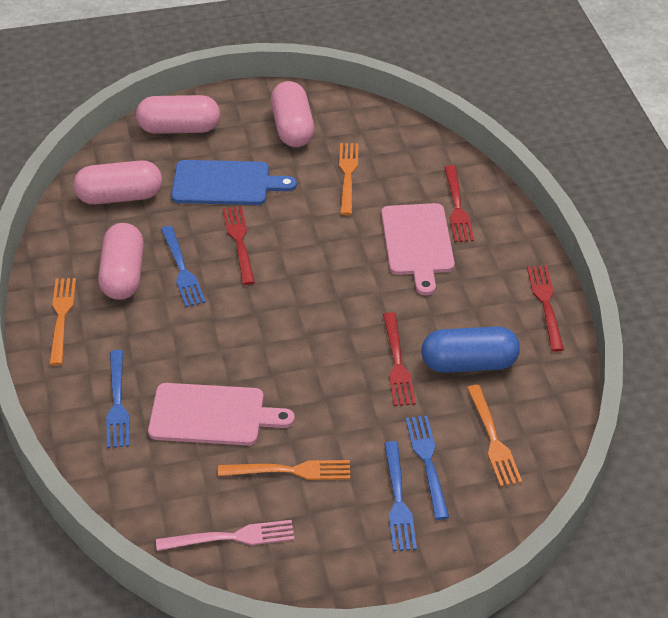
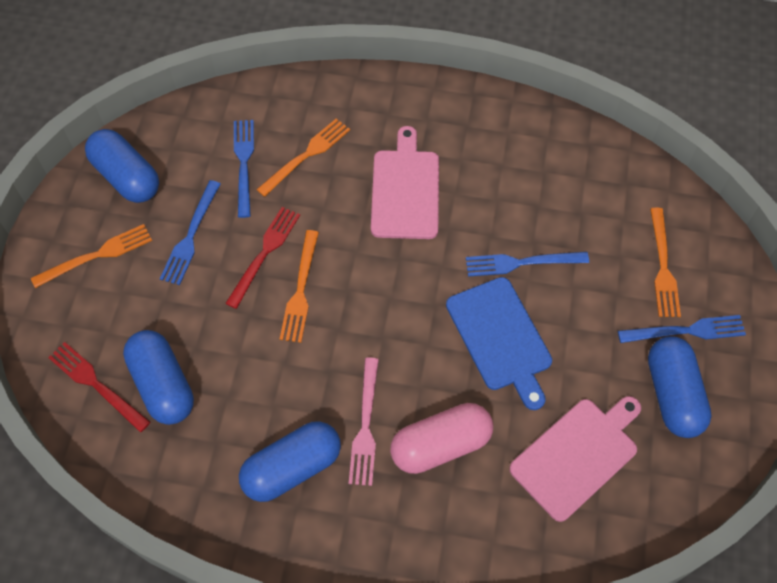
blue capsule: [421,326,520,373] = 1 -> [85,129,159,203] [123,330,194,425] [239,421,341,502] [648,336,712,438] = 4
pink capsule: [73,160,162,204] [98,223,144,300] [136,95,220,134] [271,81,315,147] = 4 -> [390,403,493,474] = 1
red fork: [222,206,255,285] [383,312,416,406] [444,165,474,242] [527,266,564,352] = 4 -> [48,342,150,432] [225,207,300,309] = 2

